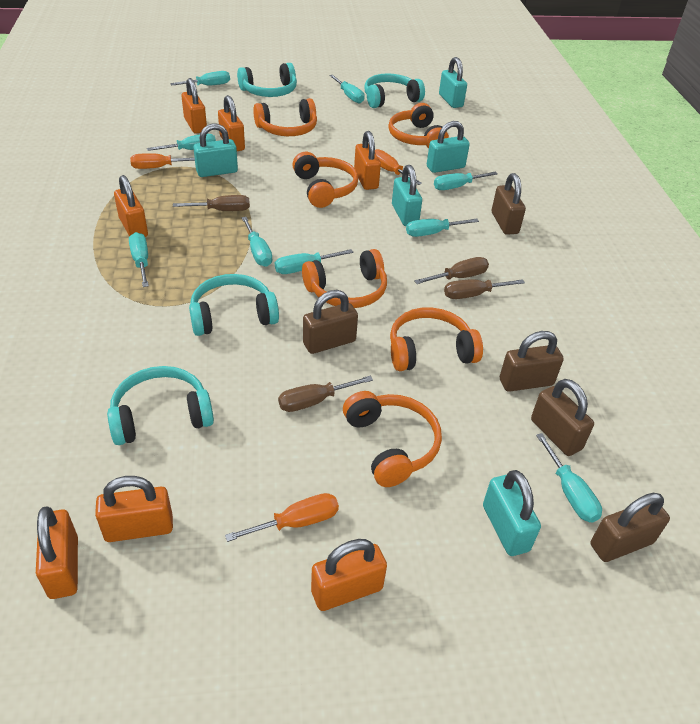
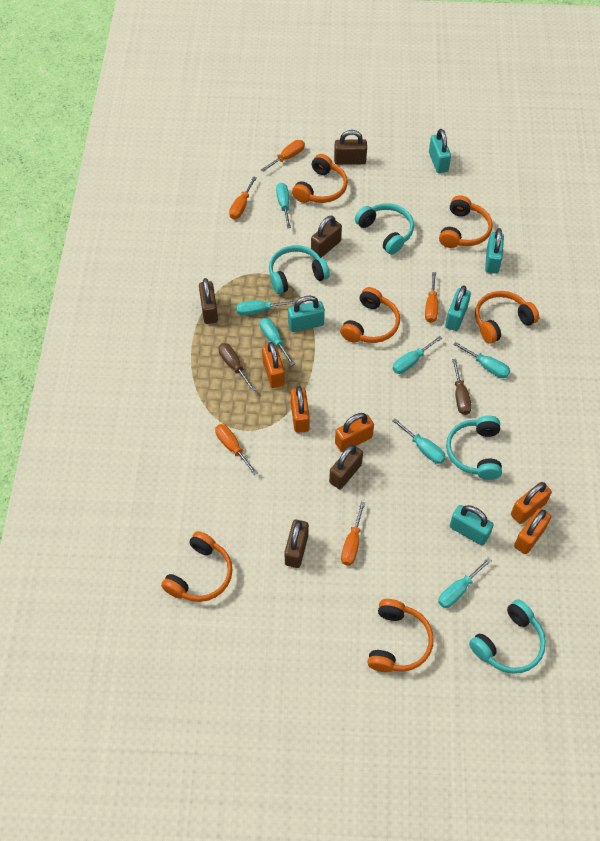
brown screwdriver: [173,195,250,211] [278,376,373,412] [414,257,489,284] [444,279,525,299] = 4 -> [218,343,256,391] [452,359,472,415] = 2
orange padlock: [36,507,78,599] [95,476,173,542] [114,175,148,237] [181,78,207,133] [218,95,245,151] [311,539,387,611] [354,131,381,190] = 7 -> [262,342,285,388] [291,386,310,433] [335,413,374,452] [511,482,552,524] [514,508,551,554] = 5
orange screwdriver: [130,153,195,169] [225,493,339,542] [375,149,422,185] = 3 -> [215,424,258,475] [229,176,257,219] [261,140,305,172] [341,502,365,565] [425,272,438,323] = 5
turquoise screwdriver: [129,232,149,287] [147,134,216,151] [170,71,230,86] [242,217,272,267] [275,249,353,274] [329,75,365,104] [406,218,479,237] [434,172,498,190] [536,433,602,523] = 9 -> [236,300,297,316] [260,318,295,366] [276,183,291,228] [392,336,442,374] [393,418,446,464] [438,557,492,608] [453,342,510,378] = 7

